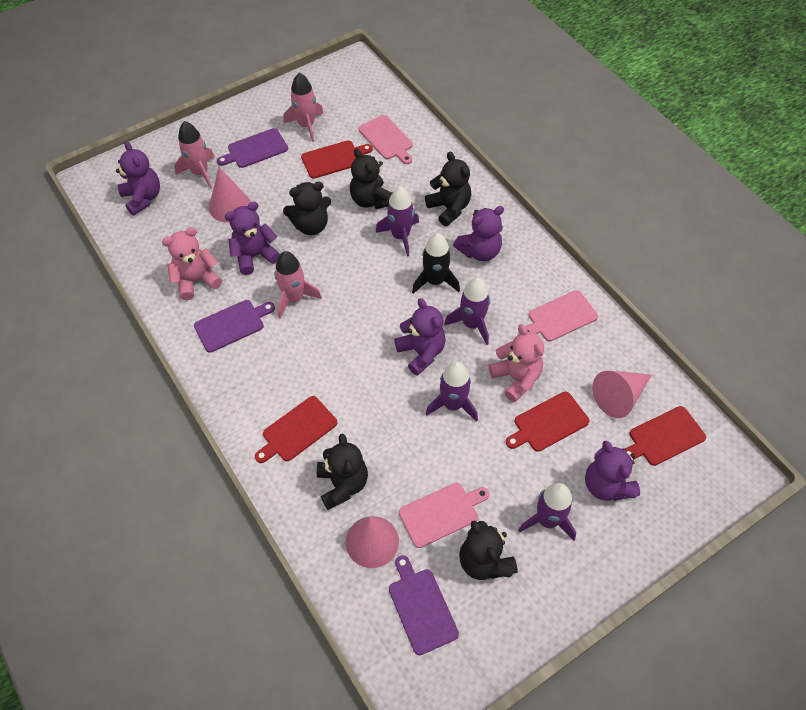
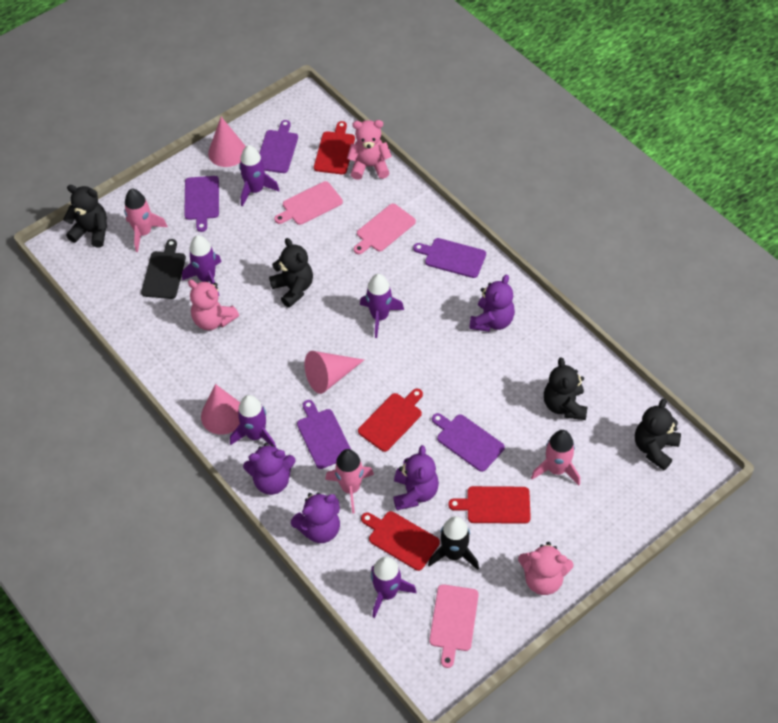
black cutting board: none = 0 -> [141,239,186,299] = 1
black teddy bear: [283,182,331,235] [317,433,368,510] [350,148,393,209] [425,152,471,226] [459,520,518,580] = 5 -> [63,185,107,248] [269,238,313,308] [544,357,587,420] [635,399,681,470] = 4
pink teddy bear: [162,227,222,300] [489,324,544,402] = 2 -> [188,280,239,330] [347,120,392,180] [518,542,573,595] = 3
purple cutting board: [194,300,275,353] [217,128,288,168] [389,555,459,655] = 3 -> [184,176,219,232] [259,120,298,173] [297,400,351,469] [413,238,486,278] [432,413,505,472] = 5
purple rocket: [375,187,419,257] [426,362,478,422] [444,278,490,345] [518,483,576,541] = 4 -> [182,235,222,296] [230,395,276,447] [239,145,280,207] [360,274,404,338] [371,557,417,618] = 5
purple teddy bear: [116,141,160,216] [225,202,280,275] [394,298,446,376] [453,206,504,261] [585,440,640,501] = 5 -> [243,443,296,495] [291,492,340,543] [393,445,439,510] [469,274,515,332] = 4

